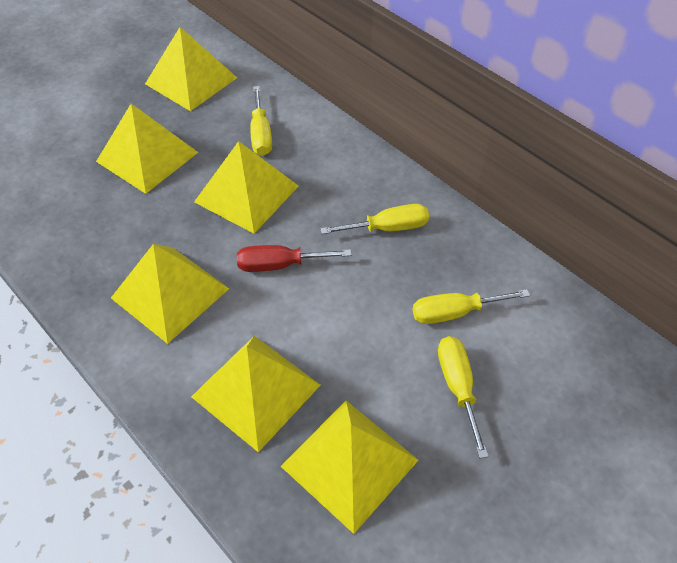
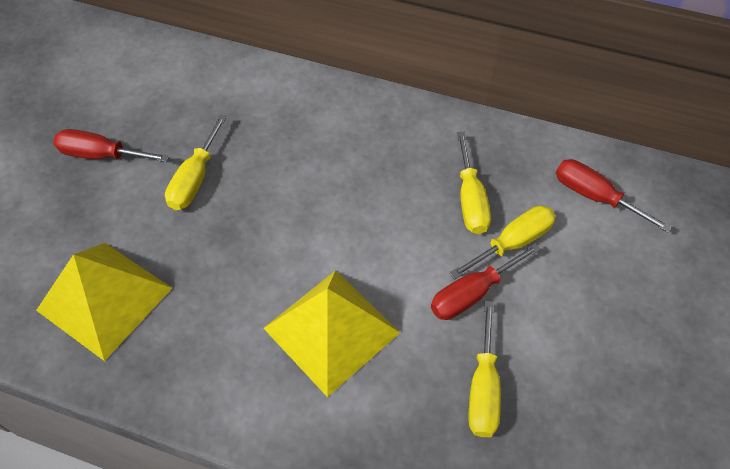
red screwdriver: [237,245,351,272] = 1 -> [53,129,170,162] [431,243,541,320] [556,159,672,233] = 3
yellow pyramid: [96,104,198,194] [111,244,229,344] [145,27,237,111] [191,336,320,452] [194,141,299,233] [281,401,418,534] = 6 -> [36,243,172,361] [263,270,400,397] = 2

